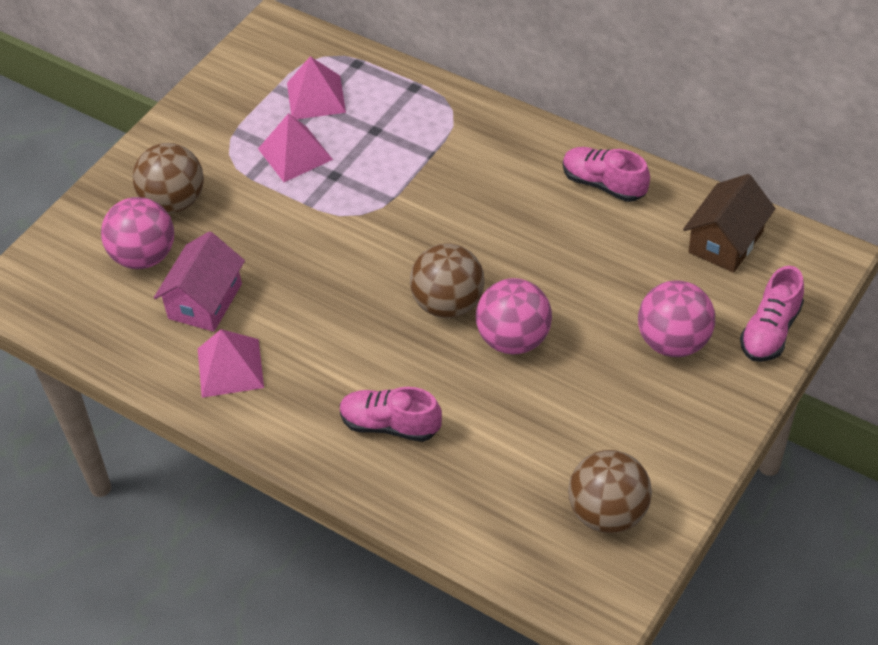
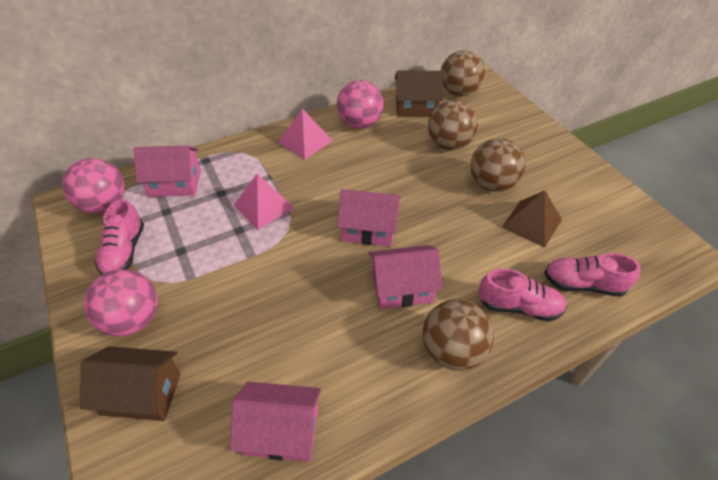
brown ball: [133,143,204,213] [410,243,485,318] [568,450,652,533] = 3 -> [422,299,494,371] [428,100,478,150] [441,50,485,97] [470,138,525,192] = 4
brown house: [683,174,776,273] = 1 -> [80,346,181,421] [395,71,444,116] = 2
brown pyramid: none = 0 -> [502,191,562,248] = 1
pink house: [154,231,245,332] = 1 -> [134,145,201,197] [230,382,321,462] [337,189,401,247] [369,245,442,309] = 4
pink pyramid: [198,329,264,398] [258,113,333,182] [287,56,346,119] = 3 -> [234,174,294,230] [279,108,333,160] = 2

